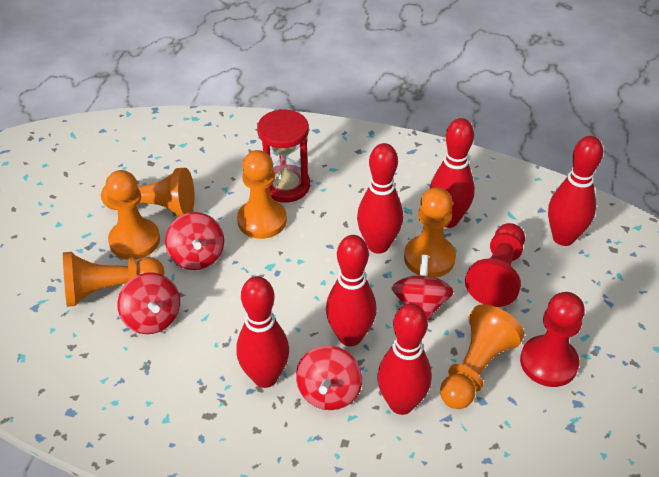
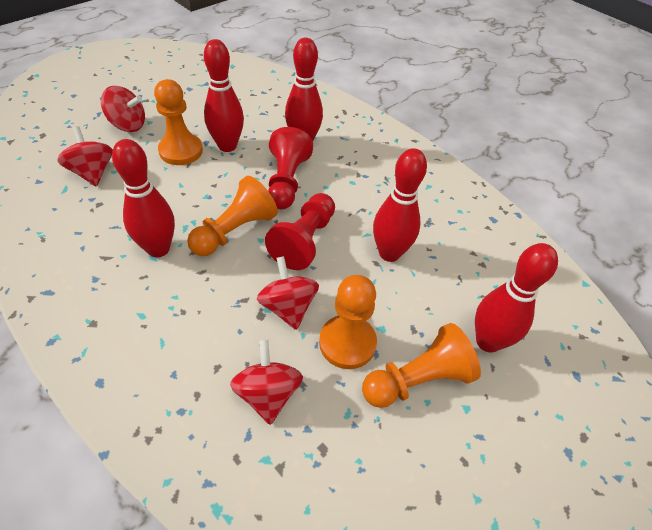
orange pawn: [63,252,164,307] [101,168,194,217] [105,170,160,260] [237,150,287,239] [404,187,456,277] [440,304,524,409] = 6 -> [154,79,203,165] [187,176,278,256] [319,275,377,369] [362,323,481,408] = 4
red bowling pin: [236,276,289,388] [326,235,377,346] [357,143,403,254] [377,303,432,415] [430,118,475,228] [548,136,603,246] = 6 -> [112,139,175,257] [204,39,244,152] [285,38,323,141] [373,148,427,262] [475,243,558,353] = 5
red hourglass: [257,109,310,203] = 1 -> none = 0

